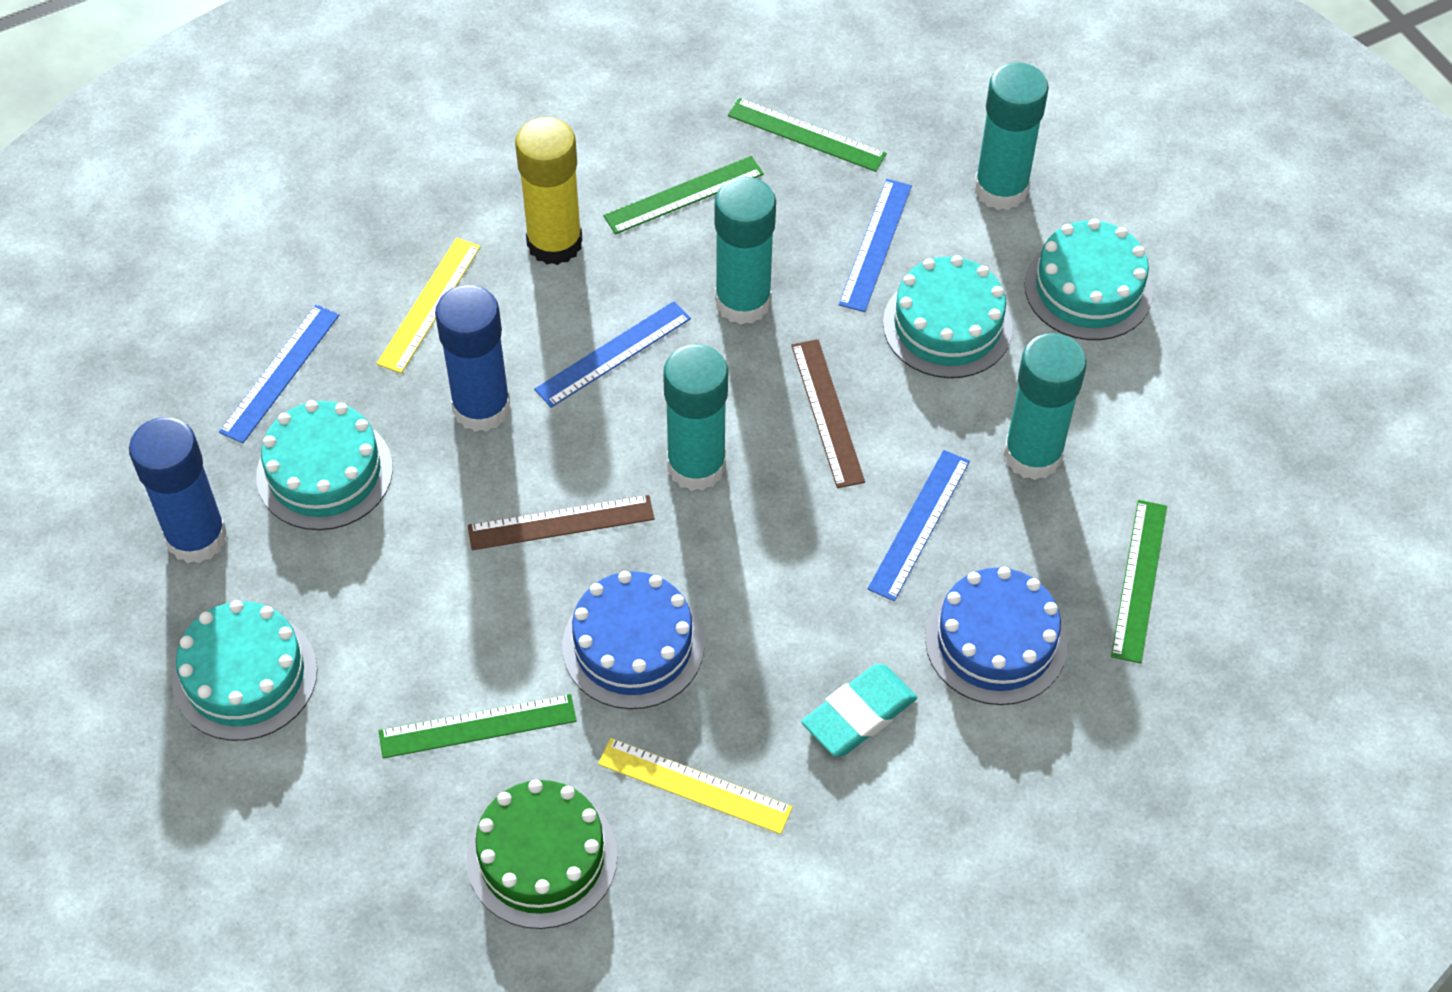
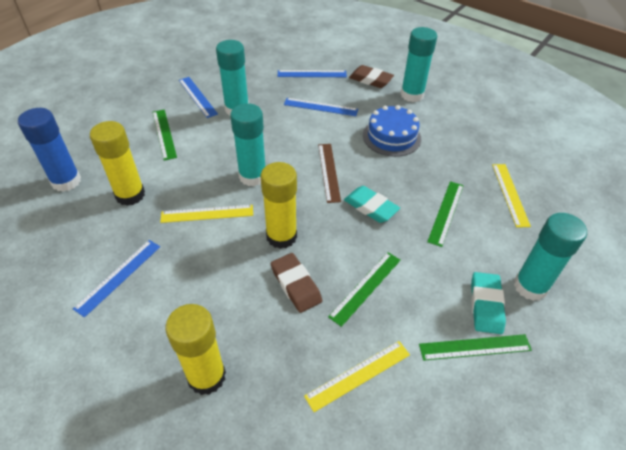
blue cake: [562,571,704,709] [925,567,1067,705] = 2 -> [363,105,421,157] = 1
blue glue stick: [129,417,228,563] [435,285,511,432] = 2 -> [18,108,81,192] = 1
brown eraser: none = 0 -> [271,253,322,313] [349,65,394,88] = 2
brown ruler: [468,495,654,550] [791,339,865,488] = 2 -> [318,144,341,203] = 1
green cake: [467,780,618,929] = 1 -> none = 0
turquoise cake: [172,600,317,741] [256,400,393,530] [883,255,1013,378] [1025,219,1153,340] = 4 -> none = 0
turquoise eraser: [801,664,917,756] = 1 -> [344,186,400,223] [471,272,506,334] = 2
yellow glue stick: [515,117,583,265] = 1 -> [90,121,145,206] [165,304,226,395] [261,162,297,249] = 3
yellow ruler: [376,238,481,374] [598,738,793,834] = 2 -> [160,205,253,223] [304,341,410,412] [492,164,531,227] = 3

